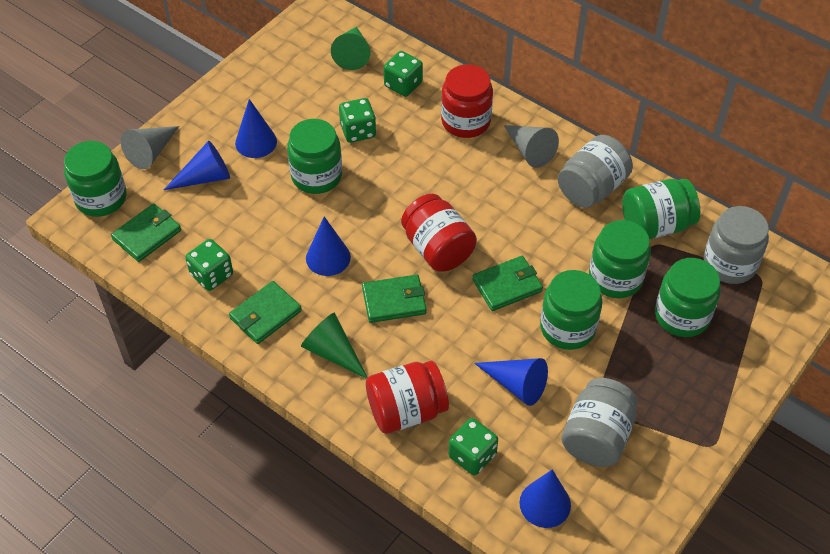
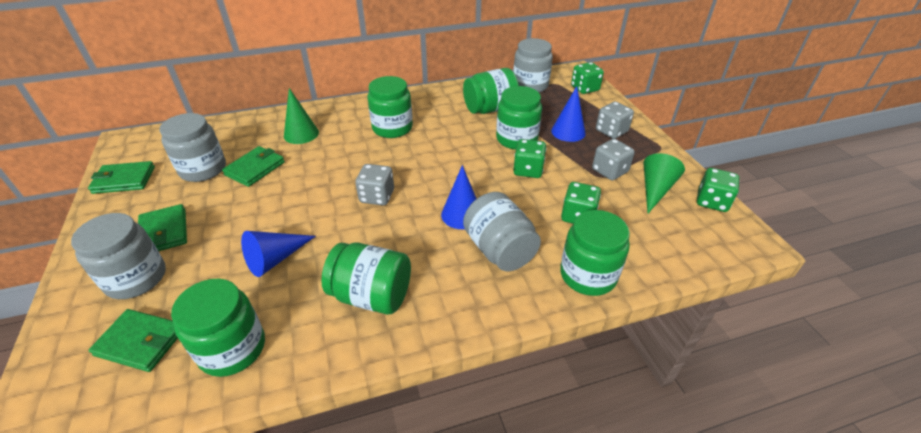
blue cone: [164,141,230,190] [235,99,277,158] [306,216,351,276] [474,358,548,406] [519,469,571,528] = 5 -> [241,231,316,277] [441,165,477,229] [551,86,586,142] = 3
grey cone: [121,126,179,169] [503,125,559,168] = 2 -> none = 0
grey dice: none = 0 -> [355,164,394,205] [592,139,635,180] [596,102,634,139] = 3
grey jar: [558,135,633,208] [561,378,638,467] [703,206,769,284] = 3 -> [71,213,166,299] [159,113,226,182] [463,192,541,271] [513,38,553,92] = 4
red jar: [366,361,449,434] [401,194,477,272] [441,65,493,138] = 3 -> none = 0

